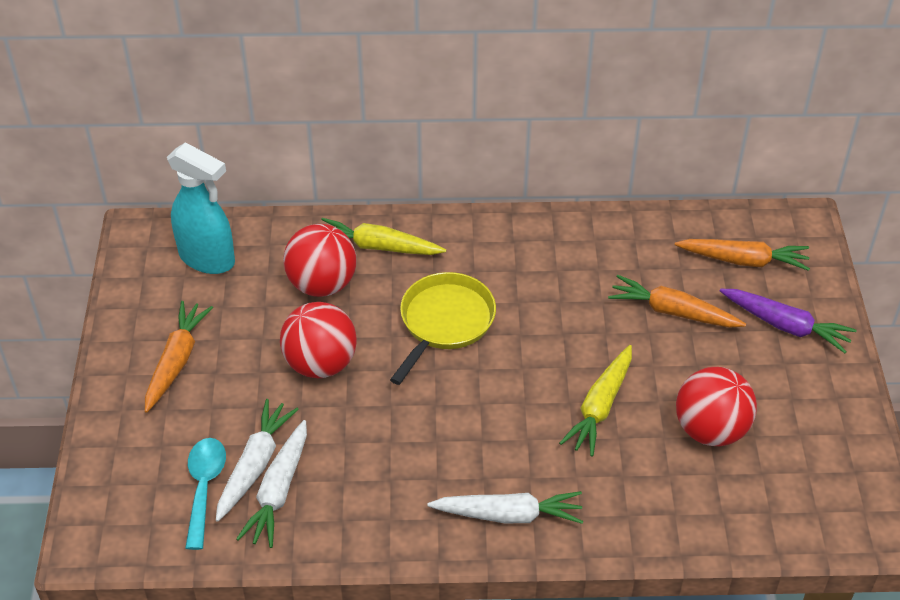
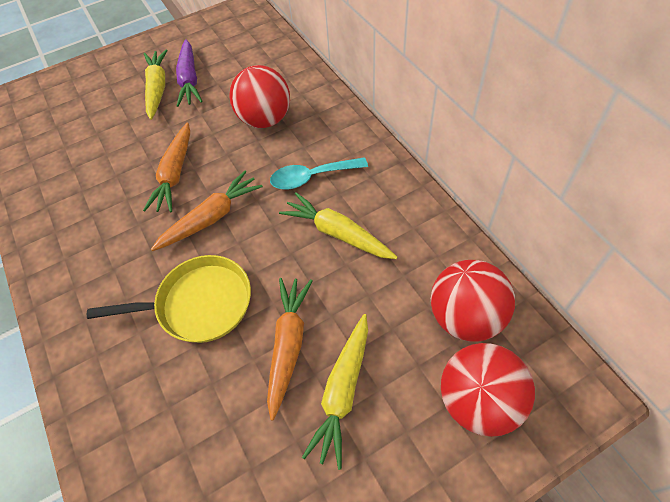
turquoise spray bottle: [167,142,235,274] = 1 -> none = 0
white carrot: [216,399,299,522] [236,420,307,548] [428,491,583,524] = 3 -> none = 0
yellow carrot: [321,218,446,255] [559,345,632,457] = 2 -> [144,49,168,120] [279,192,398,259] [302,314,368,470] = 3

